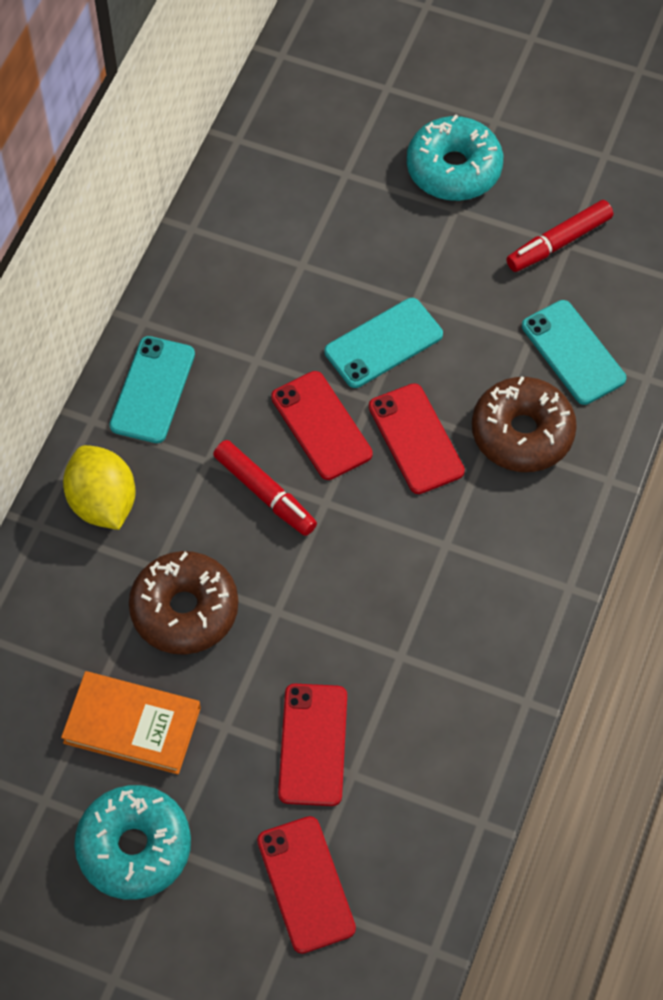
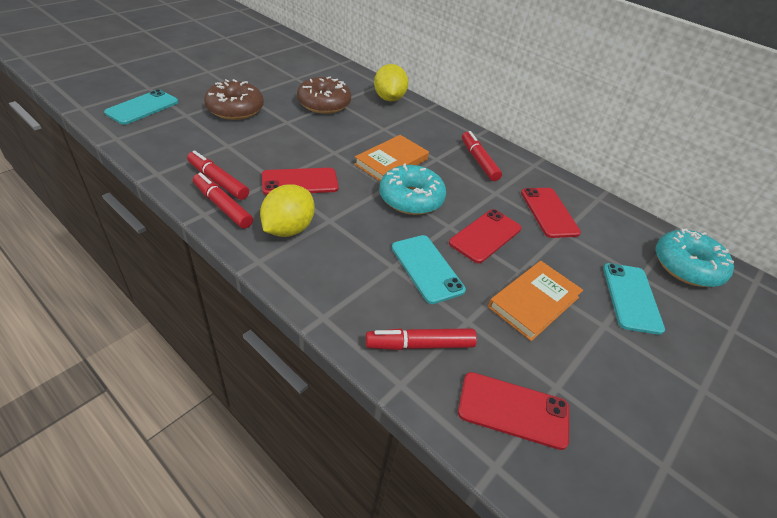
orange book: [61,671,201,774] = 1 -> [354,135,429,181] [488,261,583,341] = 2
red marker: [213,440,317,536] [506,200,613,272] = 2 -> [187,150,249,200] [193,173,253,229] [366,328,477,350] [462,131,502,181] = 4
yellow lemon: [63,445,136,530] = 1 -> [260,184,315,237] [374,64,408,101] = 2

